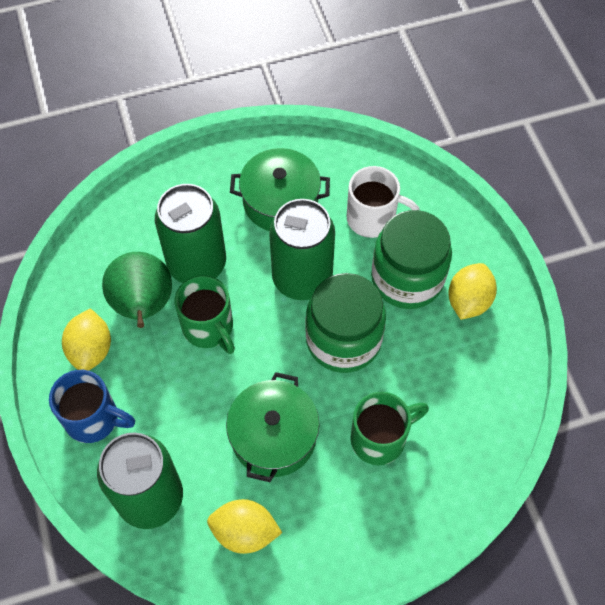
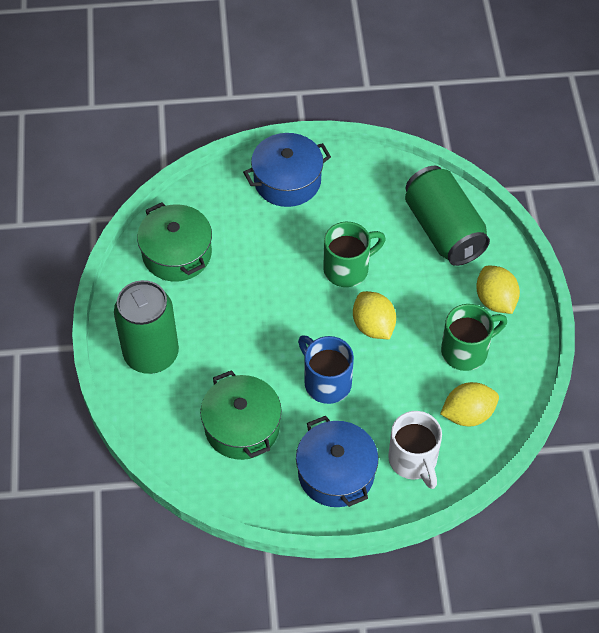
blue pot: none = 0 -> [243,133,331,207] [296,416,378,507] = 2
green can: [97,432,183,529] [155,184,226,283] [269,199,335,300] = 3 -> [114,280,179,374] [405,166,490,266] = 2
green jar: [306,273,386,373] [371,210,452,309] = 2 -> none = 0
green pear: [102,252,172,328] = 1 -> none = 0

